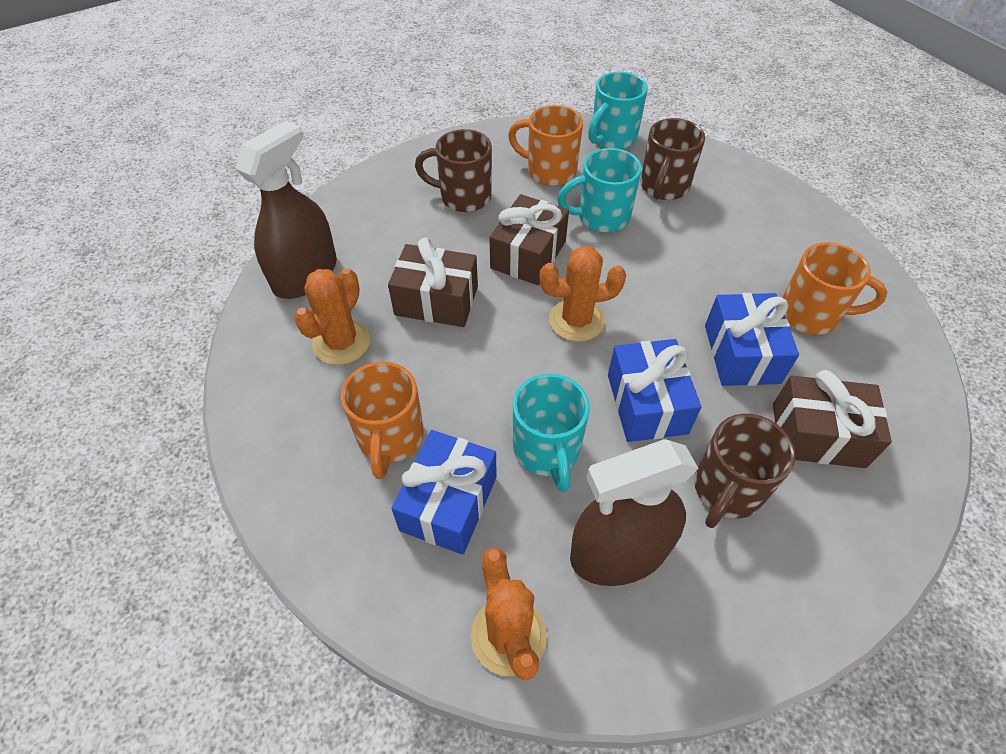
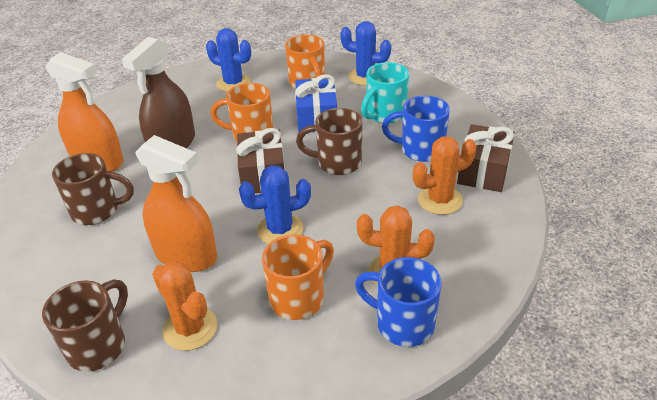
blue cactus: none = 0 -> [206,28,251,92] [239,165,311,244] [340,21,391,86] = 3
blue gift: [391,430,497,555] [608,339,701,442] [705,293,799,386] = 3 -> [295,74,337,132] = 1
blue mug: none = 0 -> [355,257,442,347] [382,96,450,162] = 2
brown gift: [388,237,478,327] [489,194,569,285] [773,370,892,468] = 3 -> [236,128,285,193] [457,124,515,192] = 2
brown spray bottle: [235,120,337,299] [570,439,699,586] = 2 -> [122,37,195,148] = 1
orange spray bottle: none = 0 -> [46,52,124,172] [135,135,217,272] = 2
turquoise mug: [513,374,590,492] [557,148,642,233] [588,72,648,149] = 3 -> [361,62,409,123] = 1

